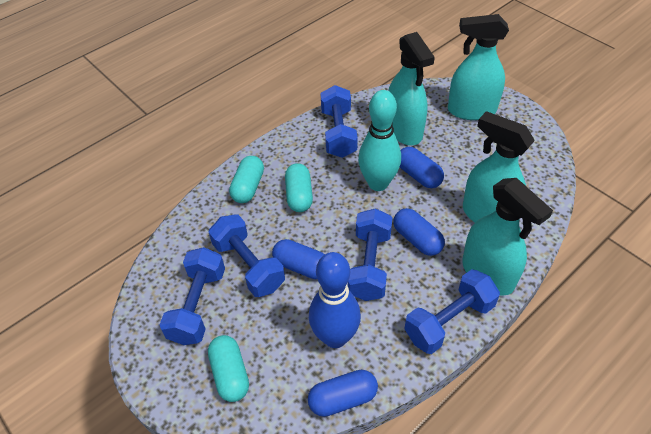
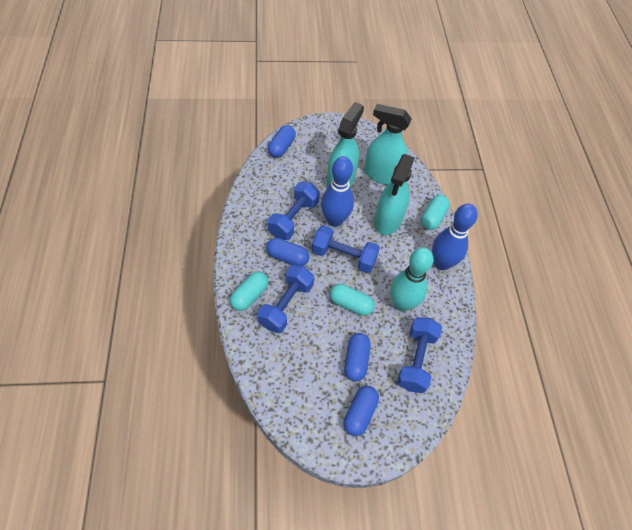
blue bowling pin: [309,252,361,348] = 1 -> [321,156,354,227] [432,204,478,270] = 2
blue dumbbell: [160,247,225,345] [209,215,285,297] [321,85,358,158] [348,208,392,301] [404,269,500,354] = 5 -> [257,265,314,333] [268,182,320,240] [311,225,380,273] [397,317,442,393] = 4
turquoise spray bottle: [388,32,435,145] [448,14,509,120] [462,178,553,296] [463,111,535,223] = 4 -> [327,102,364,188] [364,104,412,185] [374,154,415,235] = 3

